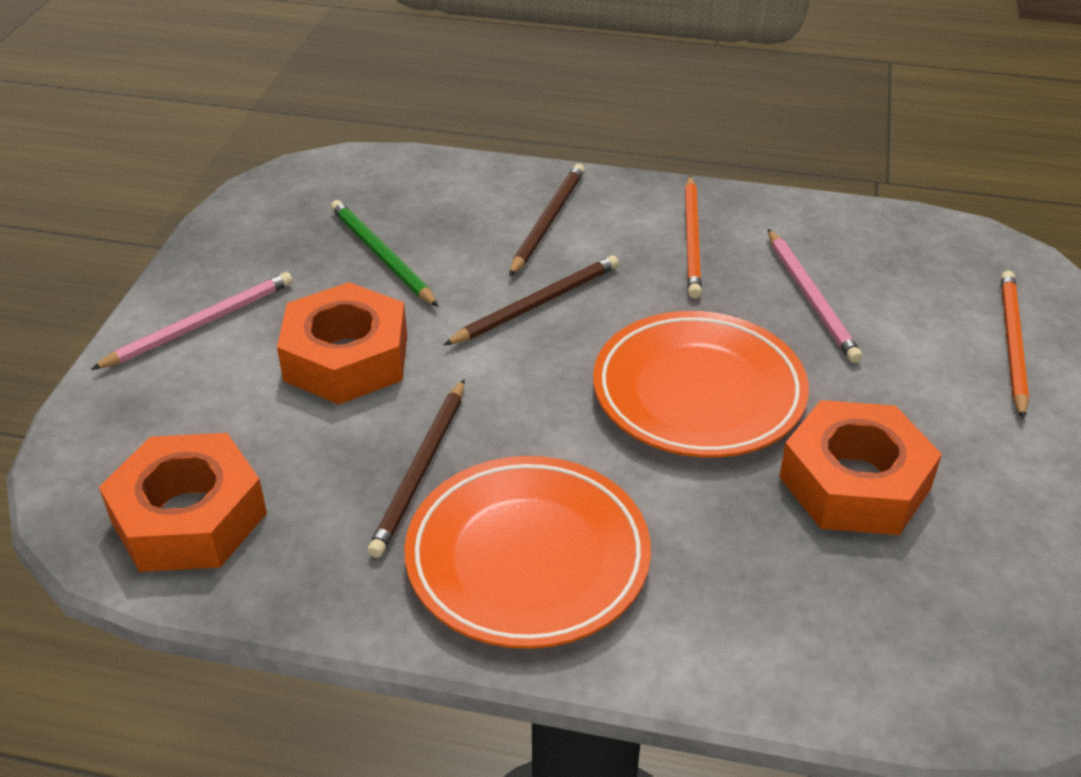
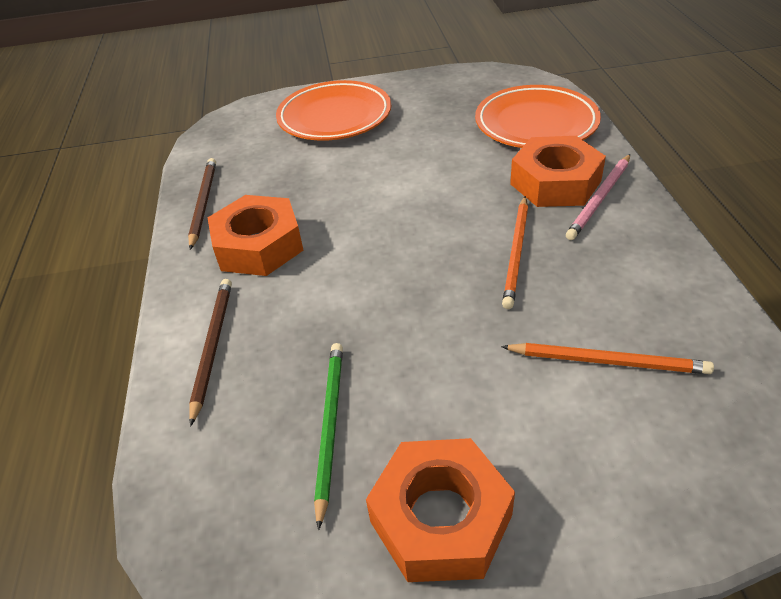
brown pencil: [368,380,464,558] [444,255,619,345] [509,164,585,277] = 3 -> [188,158,216,250] [189,279,232,426] = 2
pink pencil: [91,272,293,370] [768,229,863,363] = 2 -> [566,154,630,240] = 1

